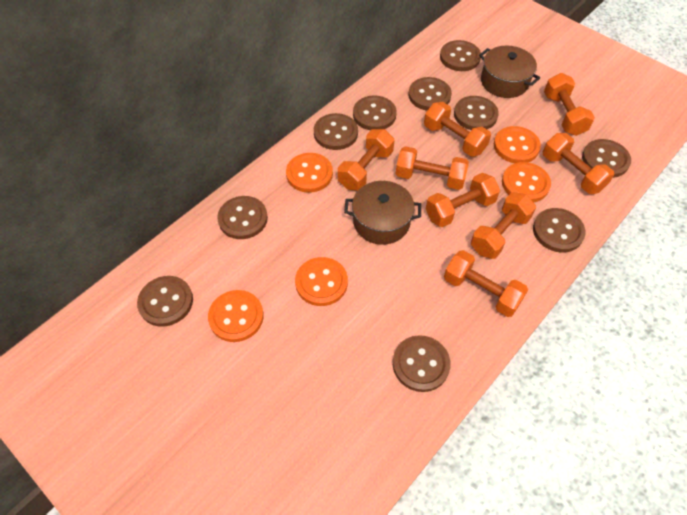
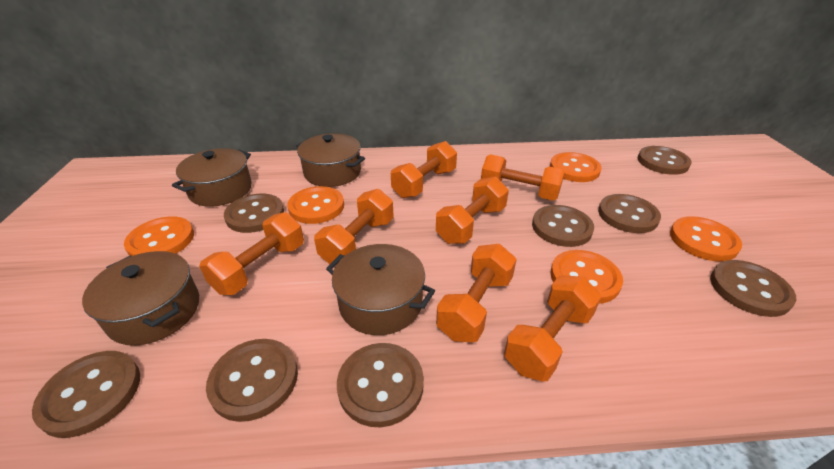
brown button: [137,276,193,327] [217,196,268,239] [314,113,358,150] [353,96,397,130] [393,335,450,392] [409,77,452,111] [440,40,481,71] [454,96,499,130] [533,208,586,253] [582,139,631,178] = 10 -> [32,351,140,438] [206,339,298,422] [224,193,284,233] [337,343,424,427] [532,205,594,247] [598,194,661,233] [638,146,692,175] [710,260,796,317] = 8
brown pot: [344,181,421,245] [479,46,540,98] = 2 -> [82,251,199,346] [172,148,252,207] [296,133,365,187] [326,244,435,335] = 4
orange dumbbell: [338,129,394,191] [396,146,469,190] [424,102,491,157] [426,173,500,227] [444,250,528,317] [471,192,536,259] [543,133,614,194] [544,73,595,136] = 8 -> [199,212,304,295] [314,189,394,264] [391,141,457,198] [436,176,509,244] [436,244,517,342] [481,154,565,201] [504,275,602,381] = 7

